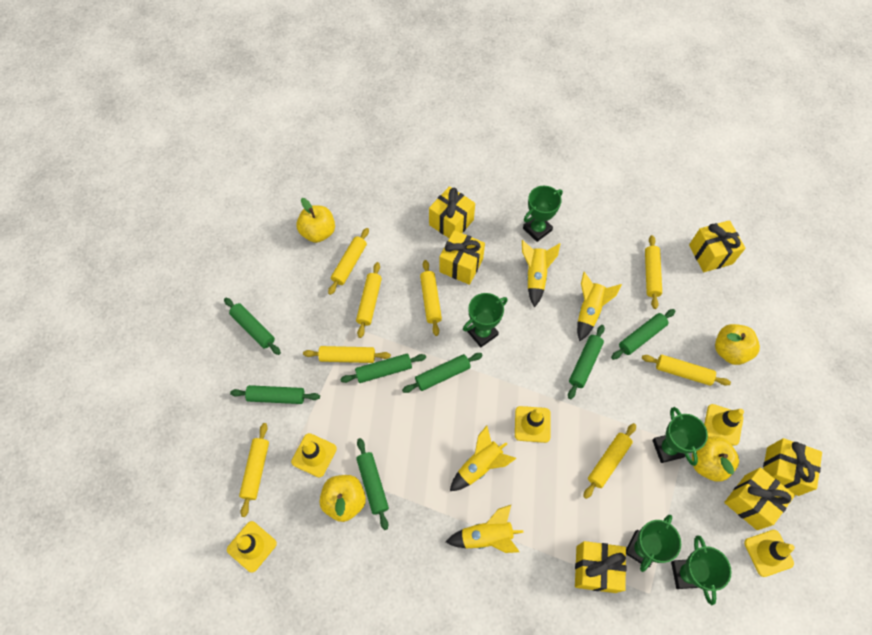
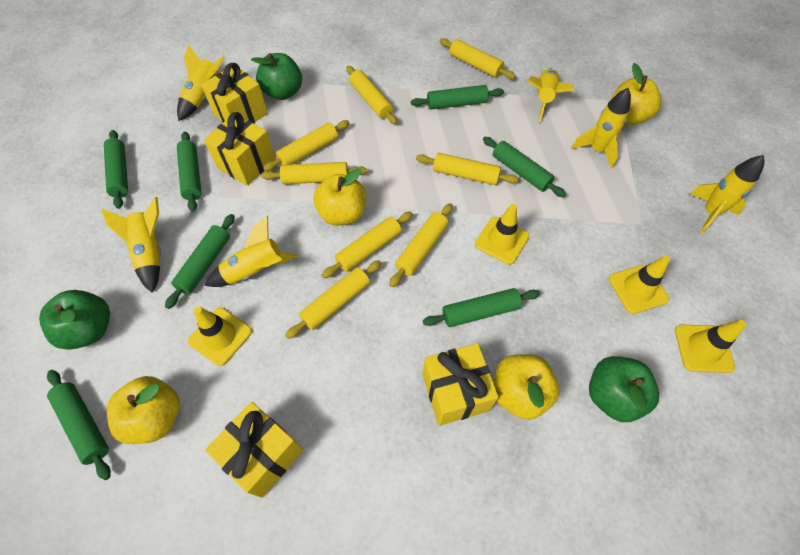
green apple: none = 0 -> [39,290,110,350] [251,53,302,100] [589,356,659,422] = 3
green trophy: [463,293,508,347] [523,186,563,242] [626,515,681,572] [652,407,708,466] [671,536,732,605] = 5 -> none = 0
yellow gift: [429,186,475,238] [439,230,485,285] [575,541,626,593] [689,220,746,272] [724,467,795,530] [763,438,822,496] = 6 -> [201,63,268,124] [204,112,276,186] [205,402,303,498] [423,343,499,426] = 4
yellow rocket: [446,504,523,553] [450,426,516,491] [522,240,560,307] [577,272,622,341] = 4 -> [101,197,161,293] [177,44,225,121] [205,216,298,287] [527,69,574,122] [571,88,631,169] [690,155,764,233] = 6
yellow traffic cone: [227,521,277,573] [291,433,337,477] [515,406,551,443] [704,404,744,446] [744,530,795,577] = 5 -> [188,307,252,366] [475,204,529,265] [609,256,670,314] [675,320,747,373] = 4

